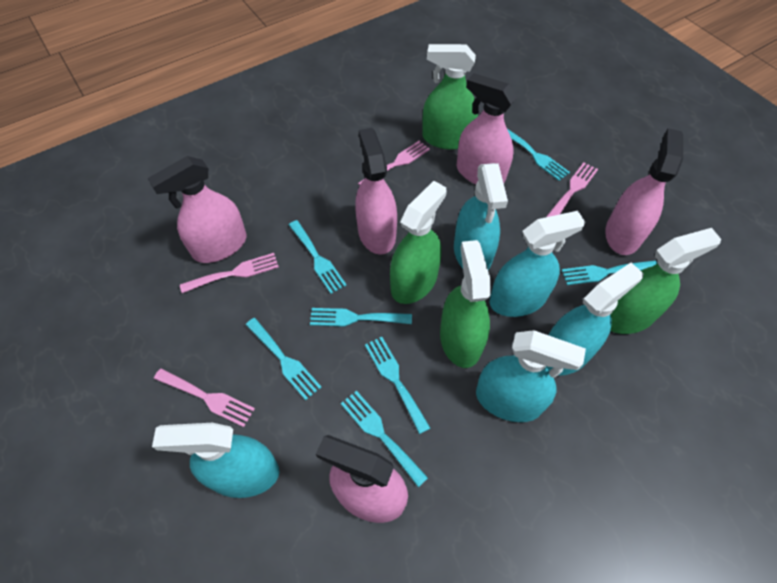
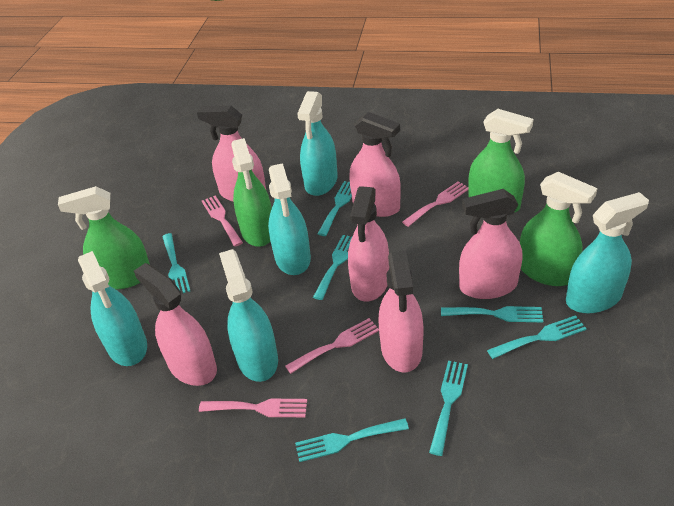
pink spray bottle: [147,156,247,263] [316,435,408,523] [355,128,397,255] [457,73,517,184] [605,128,683,255] = 5 -> [134,263,217,386] [197,106,266,202] [348,186,389,302] [349,112,401,217] [378,251,424,372] [459,189,522,299] = 6

